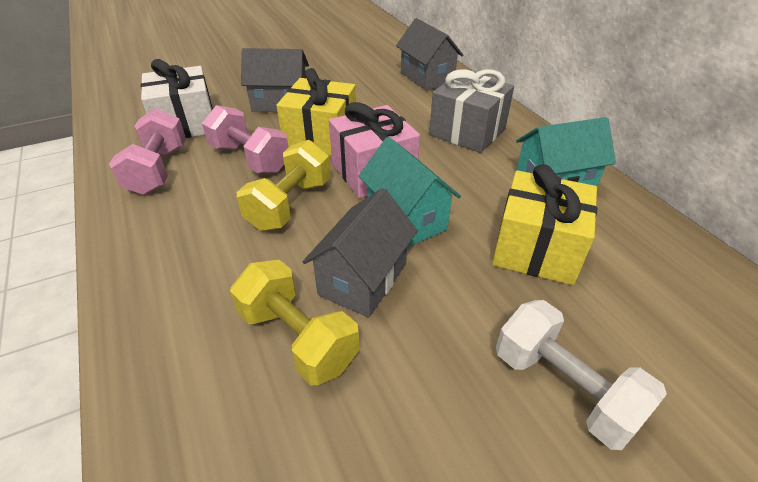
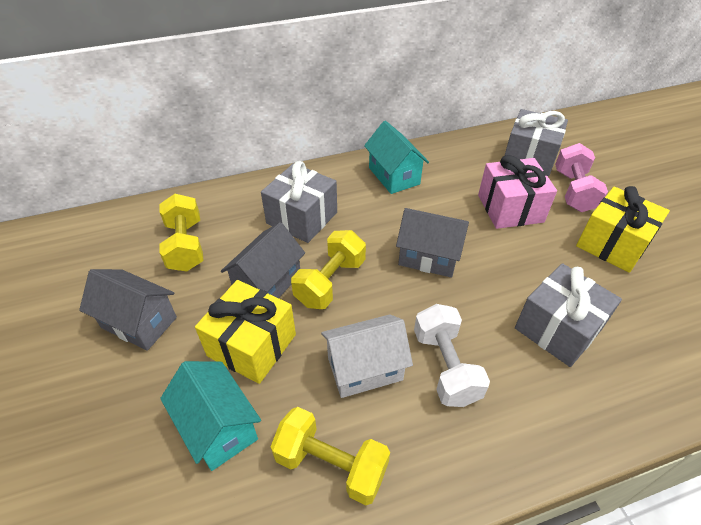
grey gift: [429,69,514,153] = 1 -> [261,161,337,243] [504,109,568,176] [515,263,622,367] = 3
pink dumbbell: [109,108,186,195] [202,105,289,174] = 2 -> [555,143,608,212] = 1
white gift: [141,59,213,138] = 1 -> none = 0
white house: none = 0 -> [321,314,413,398] = 1
yellow dumbbell: [230,260,359,386] [237,140,331,231] = 2 -> [159,194,204,272] [271,407,390,505] [291,230,366,309] = 3

